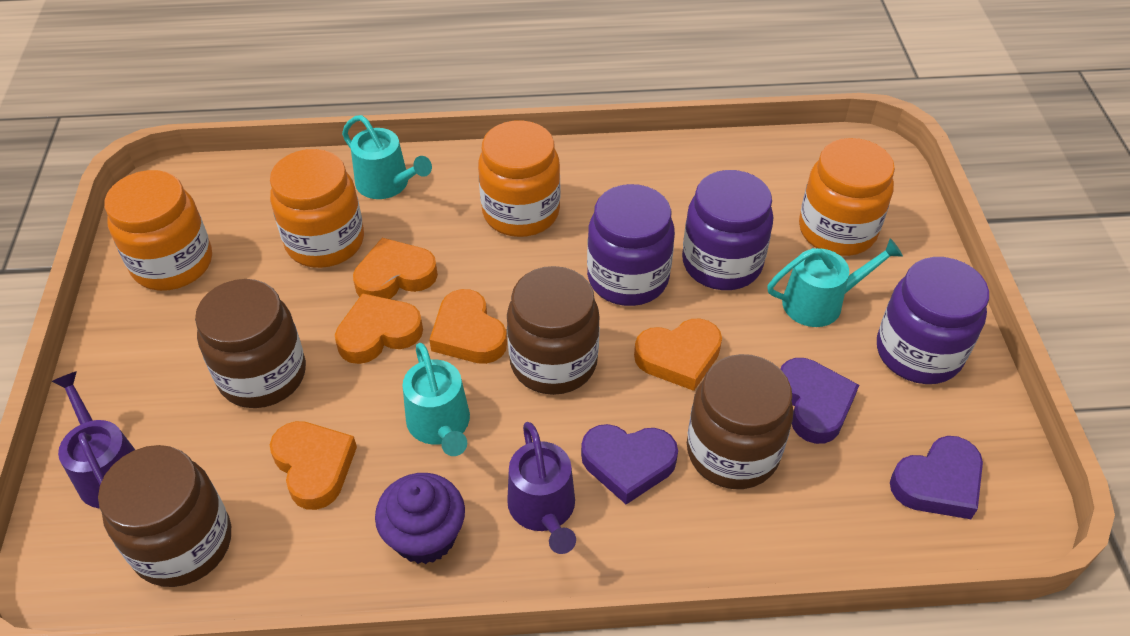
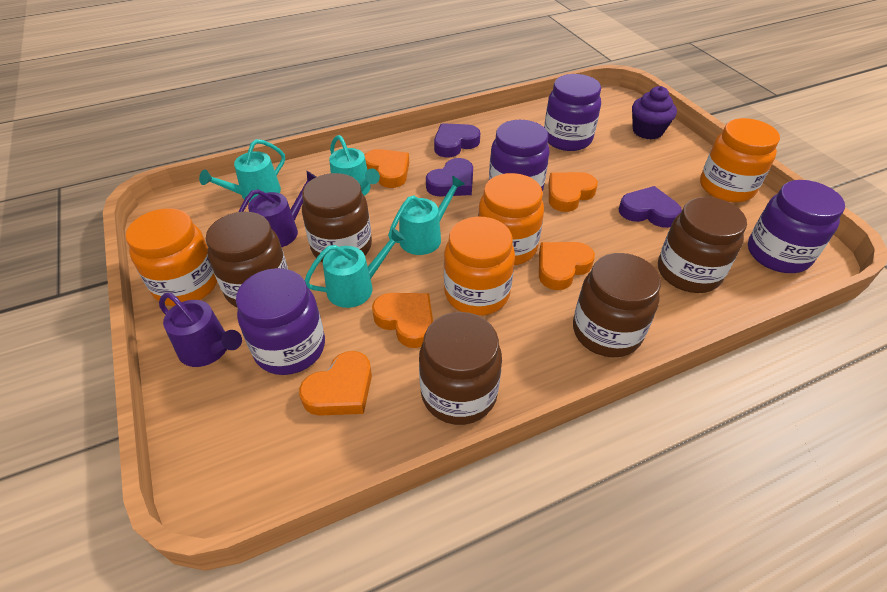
brown jar: [98,445,231,587] [195,279,306,408] [507,266,600,395] [687,354,793,489] = 4 -> [206,212,288,307] [302,173,372,263] [419,312,502,425] [573,253,661,357] [658,197,747,293] = 5
purple jar: [587,184,675,306] [682,170,773,290] [877,257,989,384] = 3 -> [236,268,325,375] [489,120,550,191] [544,74,601,151] [748,180,845,273] = 4
turquoise watering can: [342,115,432,199] [403,343,470,456] [767,238,903,327] = 3 -> [199,139,285,202] [305,228,405,308] [329,135,380,196] [388,176,465,255] = 4

